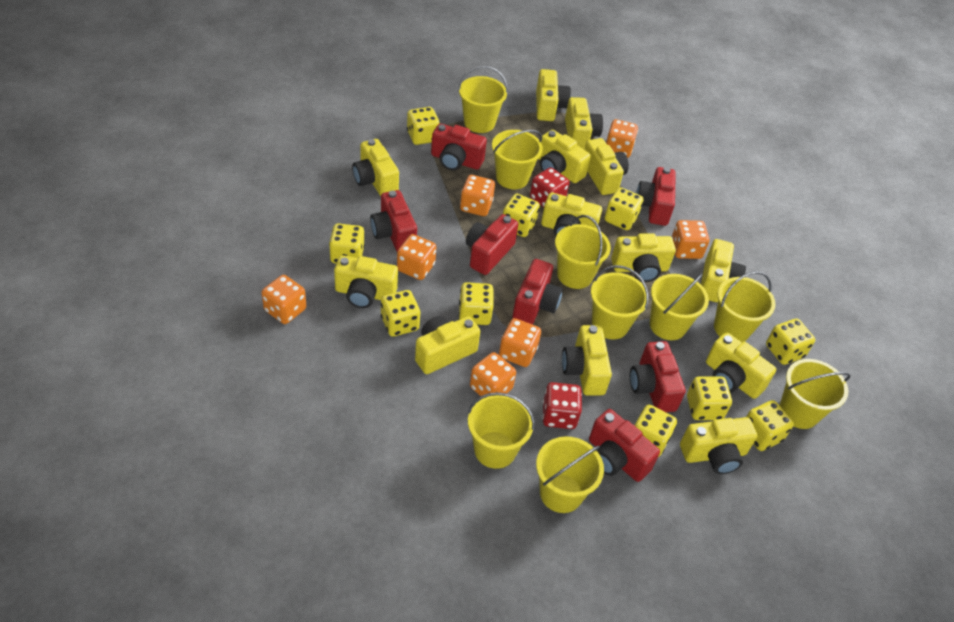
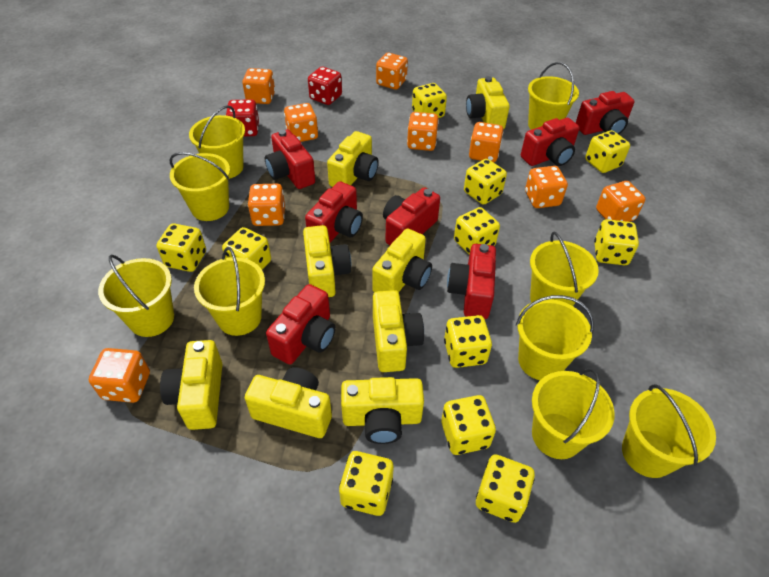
orange dice: [261,275,306,324] [397,234,436,280] [460,175,495,216] [470,352,516,396] [499,318,541,367] [606,119,638,158] [672,220,709,259] = 7 -> [89,348,150,403] [242,68,275,104] [248,184,285,226] [284,103,318,142] [376,53,408,90] [407,112,439,151] [469,122,503,162] [525,166,568,208] [596,181,645,222] = 9
yellow camera: [334,255,398,308] [352,139,399,196] [415,316,480,374] [536,69,571,121] [538,130,591,183] [541,192,602,236] [562,325,612,396] [565,97,603,150] [585,138,629,195] [611,233,676,282] [680,417,757,474] [701,239,746,302] [706,332,776,399] = 13 -> [160,340,222,430] [245,367,332,438] [303,225,351,297] [327,131,379,187] [341,377,424,444] [372,228,432,293] [373,290,424,372] [466,76,510,130] = 8
yellow dice: [329,223,365,263] [381,290,420,337] [407,107,440,145] [459,282,494,325] [503,194,540,237] [605,188,643,230] [634,405,677,457] [687,377,732,420] [746,400,794,451] [766,319,815,365] = 10 -> [156,223,206,272] [222,227,271,269] [339,451,394,516] [412,83,447,118] [441,395,496,455] [444,315,492,368] [454,207,500,255] [464,159,507,205] [476,454,535,523] [585,130,630,173] [594,219,639,265] = 11

